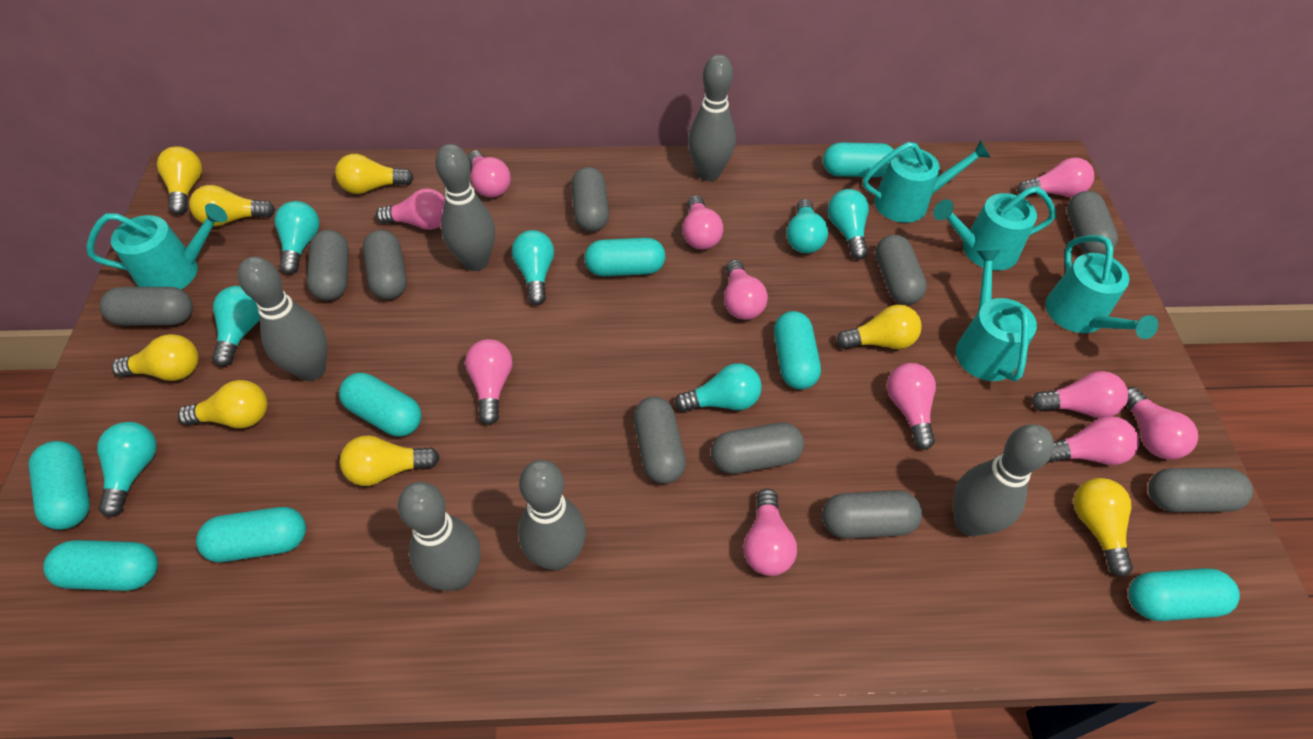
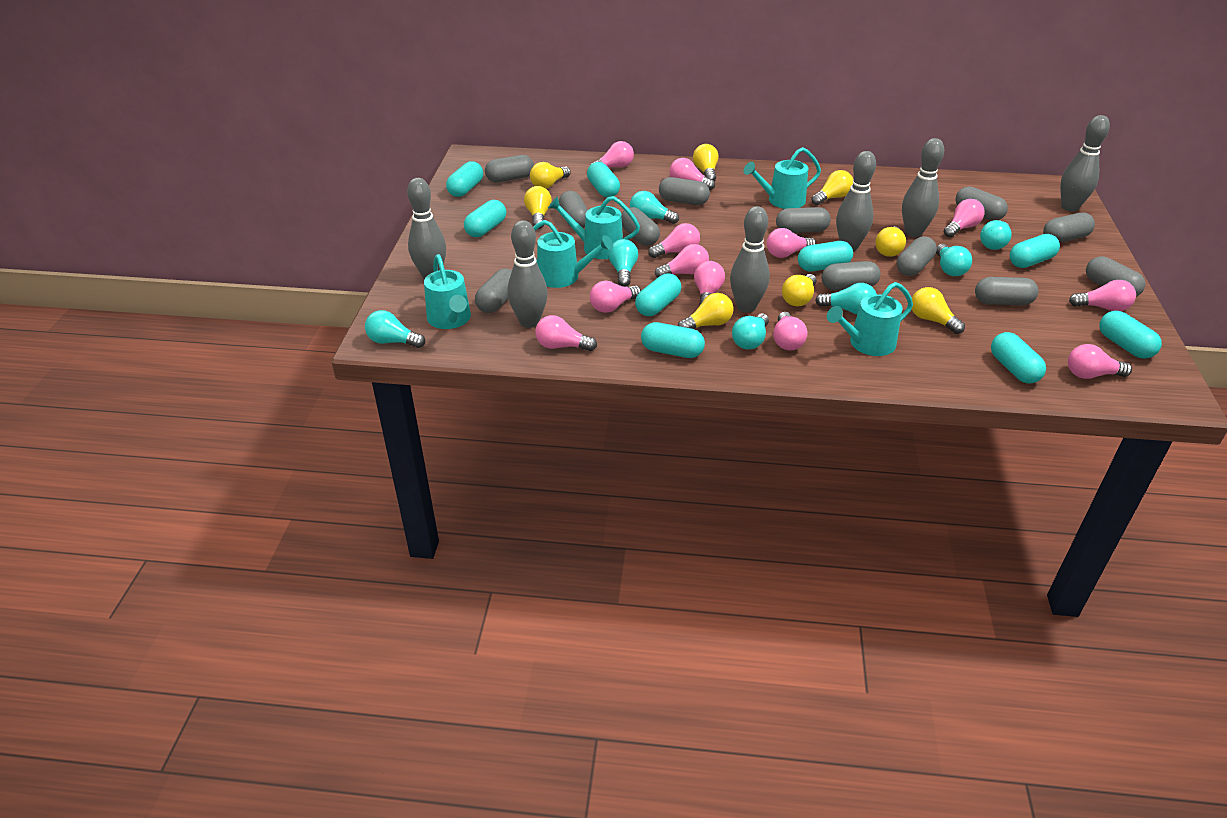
grey capsule: [100,287,193,326] [307,230,349,301] [363,230,407,299] [571,167,609,232] [633,397,686,484] [711,422,804,474] [822,490,922,539] [875,235,927,305] [1067,191,1118,255] [1148,468,1253,512] = 10 -> [475,268,512,313] [485,155,534,182] [559,191,588,228] [621,207,660,246] [659,177,710,205] [776,207,831,233] [821,261,881,291] [897,236,937,276] [955,186,1008,221] [975,277,1039,305] [1043,213,1095,243] [1086,256,1146,297] = 12
pink light bulb: [376,188,445,230] [465,339,512,425] [468,150,511,198] [682,195,724,250] [724,259,768,320] [743,489,797,576] [887,363,936,450] [1017,157,1094,197] [1032,371,1128,418] [1048,416,1139,465] [1126,387,1198,460] = 11 -> [535,315,597,351] [590,141,634,167] [590,281,641,313] [648,223,700,258] [655,244,709,278] [669,158,715,190] [694,261,725,305] [767,228,816,258] [773,312,808,350] [944,199,985,237] [1068,344,1132,379] [1069,280,1136,311] = 12
turquoise capsule: [29,441,90,530] [43,540,158,591] [196,507,306,562] [339,373,422,437] [585,238,665,276] [774,311,821,390] [823,142,894,177] [1128,568,1240,621] = 8 -> [446,161,483,197] [464,200,506,237] [587,162,620,198] [635,273,681,316] [641,322,705,358] [798,241,853,272] [991,332,1046,384] [1010,234,1060,268] [1099,311,1162,359] = 9

